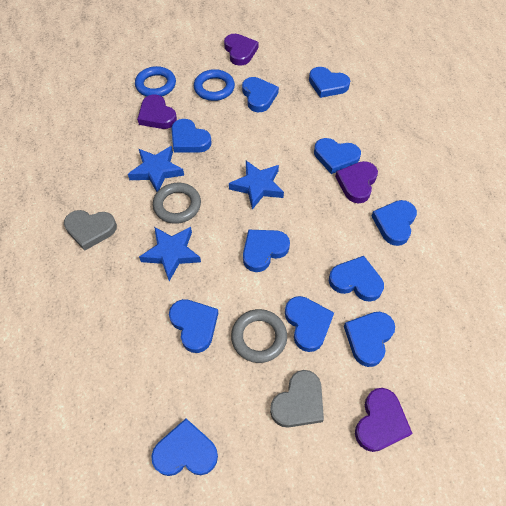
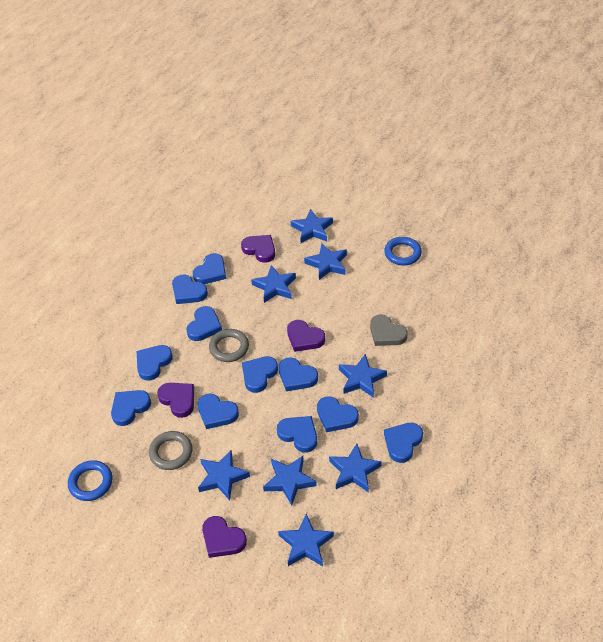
blue star: [128,146,184,192] [139,227,201,281] [229,161,284,210] = 3 -> [198,450,250,500] [251,265,296,303] [263,456,317,505] [278,513,334,566] [291,209,333,243] [304,244,347,280] [329,444,382,493] [339,354,387,398] = 8
grey heart: [64,210,117,251] [270,370,324,428] = 2 -> [370,315,408,346] = 1

